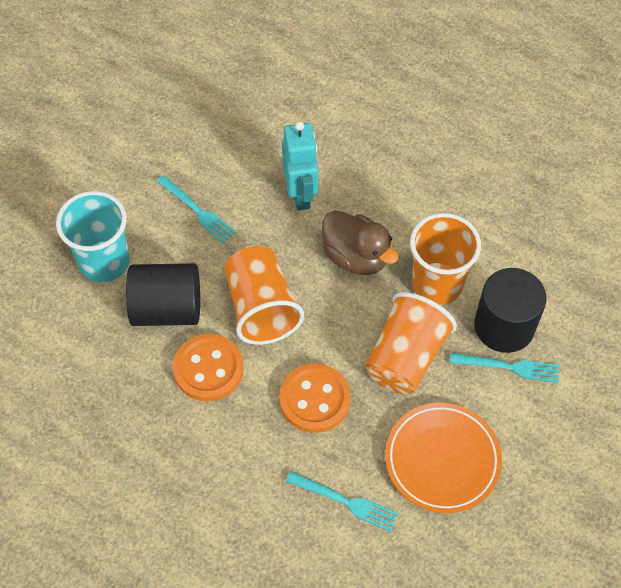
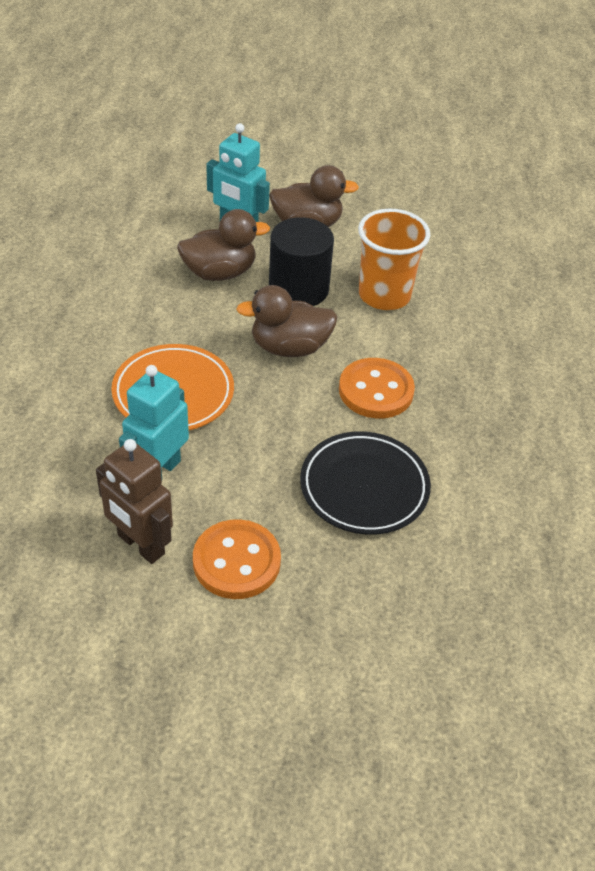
black cylinder: [126,263,200,326] [474,268,547,353] = 2 -> [269,217,334,306] = 1
black plate: none = 0 -> [300,431,431,535] = 1
brown duck: [322,210,399,275] = 1 -> [177,209,270,281] [236,285,337,357] [269,165,359,227] = 3
brown robot: none = 0 -> [96,439,173,564] = 1
orange cup: [225,246,304,345] [365,292,457,394] [410,213,481,305] = 3 -> [358,209,430,310] = 1
turquoise cup: [56,191,130,282] = 1 -> none = 0
turquoise fork: [156,175,236,243] [286,471,399,532] [450,353,560,383] = 3 -> none = 0
turquoise robot: [282,121,318,210] = 1 -> [119,365,189,477] [206,123,270,222] = 2

